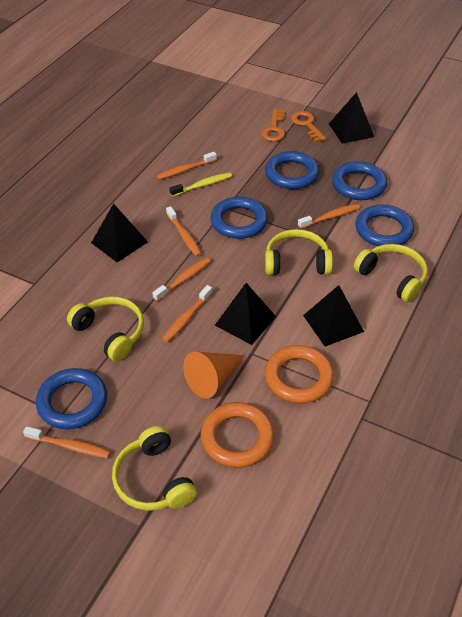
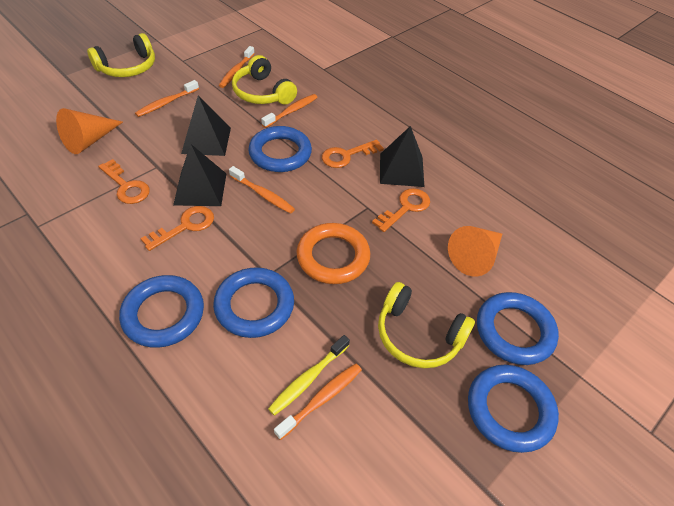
black pyramid: [91,203,148,263] [215,283,276,345] [303,285,364,346] [329,92,374,144] = 4 -> [173,144,227,206] [181,95,231,156] [380,126,424,187] = 3
orange cone: [183,352,245,399] = 1 -> [56,108,123,154] [448,226,502,277] = 2
orange key: [261,109,285,141] [291,111,326,142] = 2 -> [98,159,150,204] [140,206,214,251] [322,140,384,168] [372,188,430,232] = 4
orange ring: [201,402,274,468] [265,345,334,403] = 2 -> [296,223,370,284] = 1
orange toothbrush: [23,426,111,458] [152,257,211,301] [156,152,217,180] [162,285,212,343] [166,206,202,257] [298,203,361,229] = 6 -> [135,80,199,117] [219,46,255,88] [229,166,295,214] [261,94,318,128] [274,364,362,440] = 5
yellow headphones: [67,296,144,361] [112,426,197,511] [265,229,333,275] [354,244,428,302] = 4 -> [87,33,155,77] [232,55,297,105] [378,282,475,368] = 3

